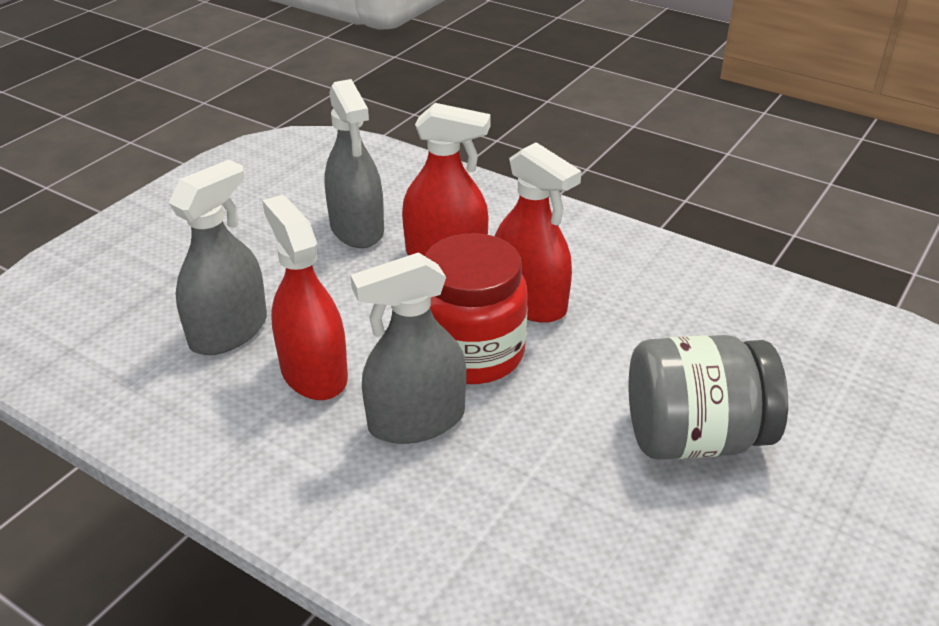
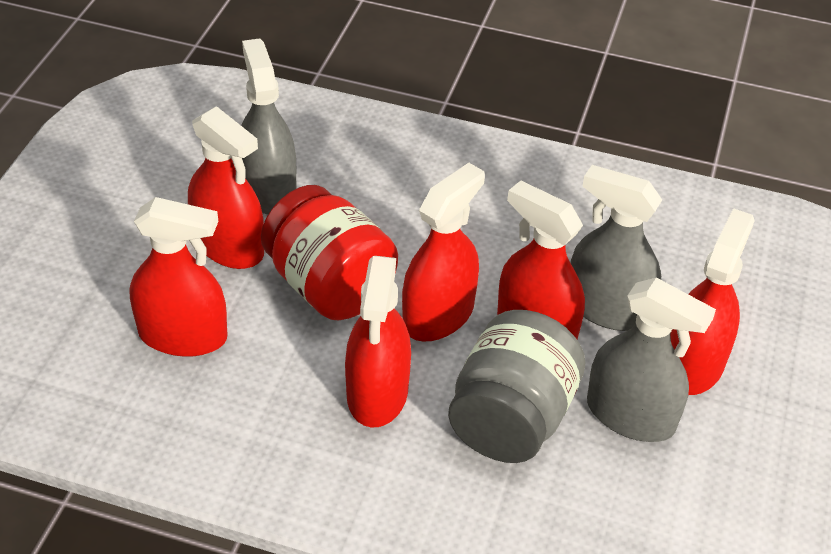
red spray bottle: [262,195,348,400] [402,103,491,256] [494,142,582,323] = 3 -> [130,197,227,357] [188,106,264,269] [345,256,411,427] [402,163,485,341] [497,181,585,340] [670,208,755,395] = 6

